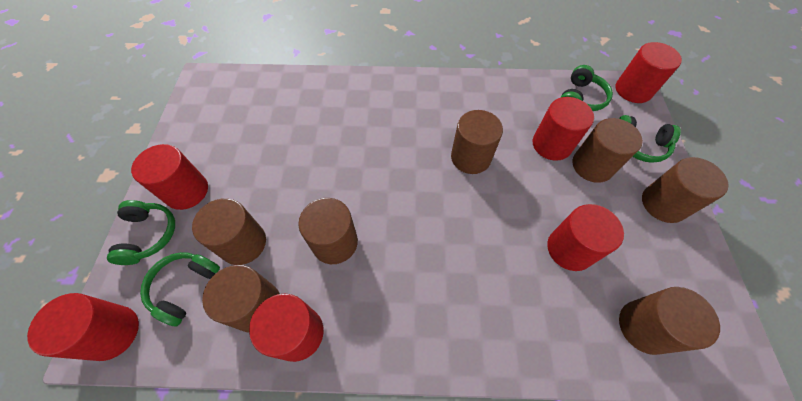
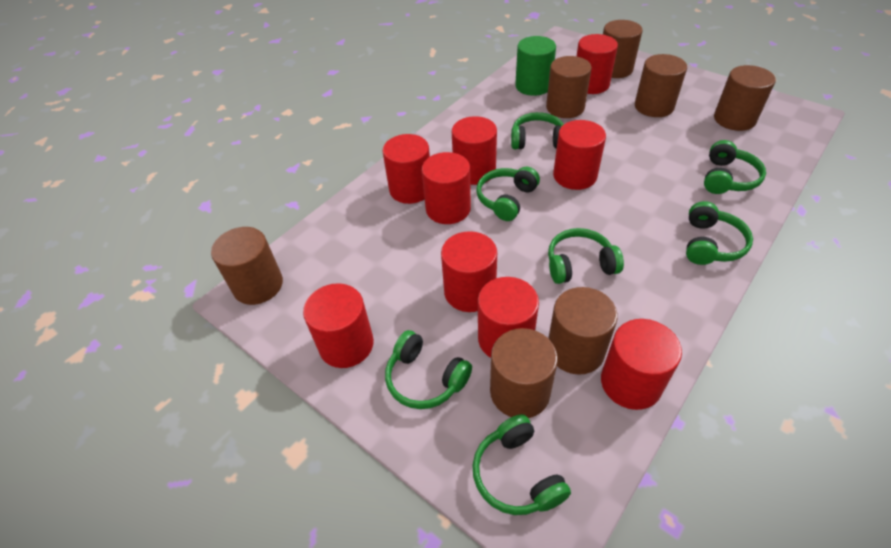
green cylinder: none = 0 -> [515,36,556,96] = 1
green headphones: [107,200,175,265] [140,252,220,326] [560,65,613,111] [619,115,681,163] = 4 -> [385,330,472,409] [472,414,571,515] [476,167,540,221] [511,112,564,149] [548,228,624,284] [686,201,753,265] [704,140,766,194] = 7
red cylinder: [27,293,139,361] [131,144,208,210] [249,294,324,362] [533,97,594,161] [547,204,624,271] [615,42,682,103] = 6 -> [303,283,374,368] [383,134,430,204] [422,152,471,224] [441,231,497,312] [452,116,497,185] [478,277,539,358] [553,120,606,190] [577,34,618,94] [601,319,682,410] = 9

